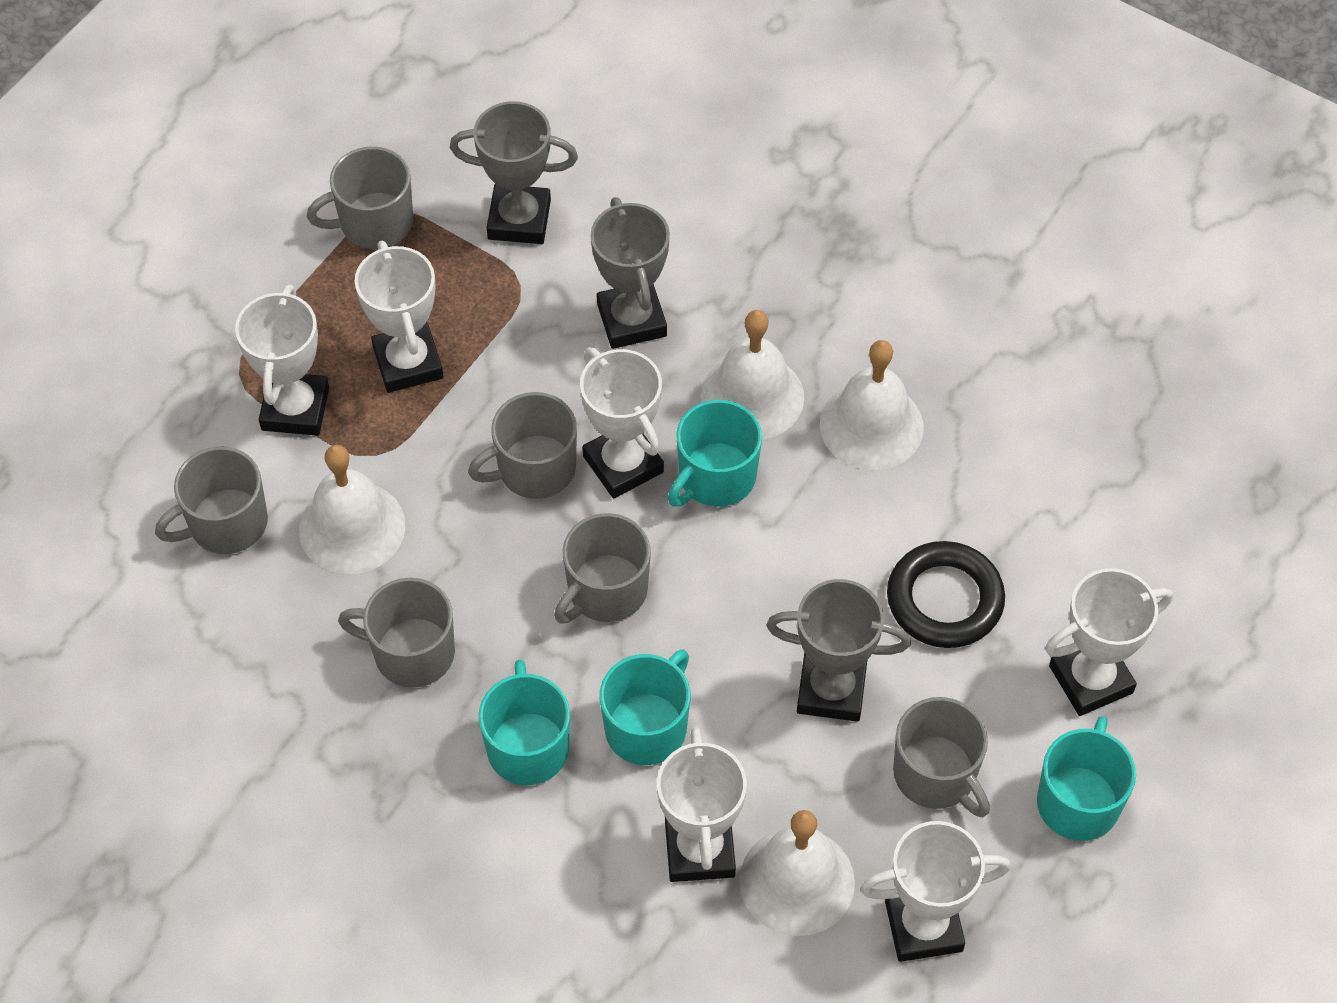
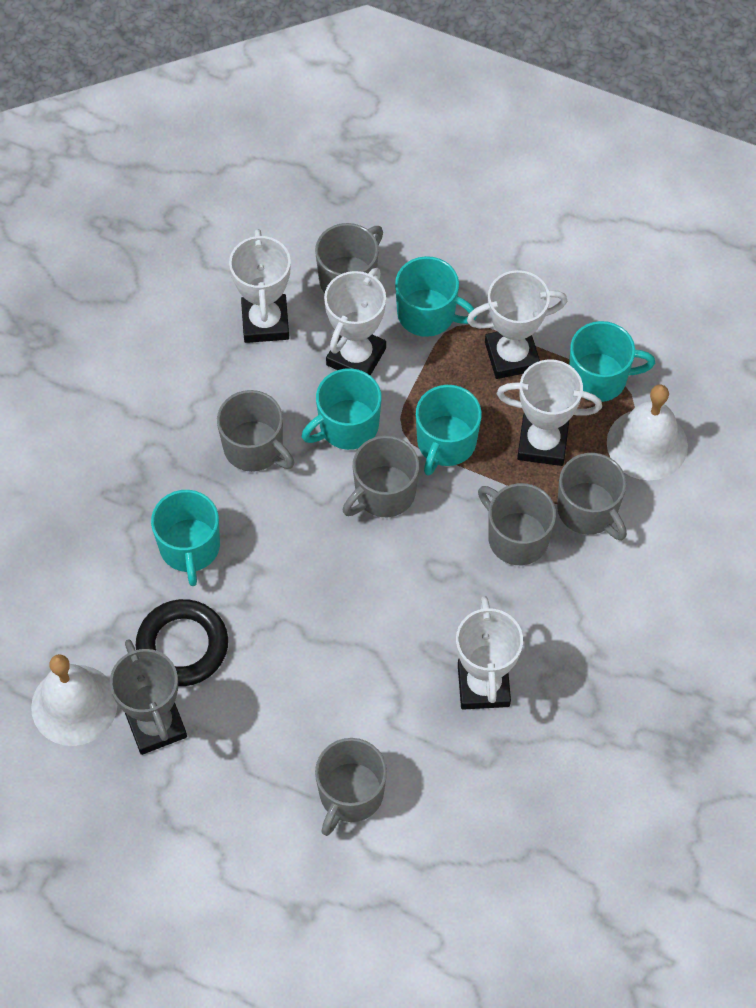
grey trophy: [450,101,578,244] [591,197,670,349] [766,579,911,722] = 3 -> [110,639,187,755] = 1
turquoise mug: [479,660,570,785] [600,649,690,765] [668,400,762,507] [1037,716,1136,841] = 4 -> [151,490,220,586] [302,368,382,450] [395,256,477,337] [416,385,482,476] [569,321,655,402] = 5
white bell: [299,445,406,574] [701,310,804,440] [739,810,855,936] [820,340,924,470] = 4 -> [31,654,118,746] [607,385,688,480] = 2
white trophy: [235,284,329,436] [355,241,443,393] [580,347,664,499] [657,727,747,882] [860,821,1011,962] [1045,568,1173,716] = 6 -> [229,229,291,343] [324,268,386,375] [456,596,523,710] [467,270,567,379] [497,359,602,466] = 5

